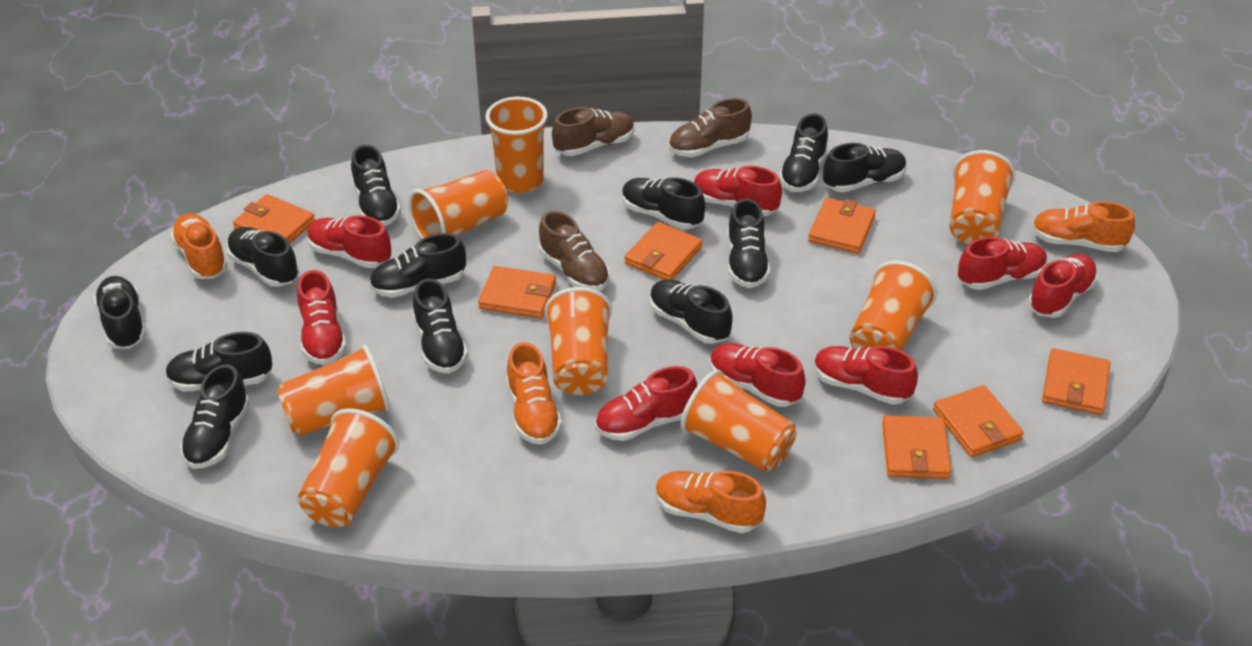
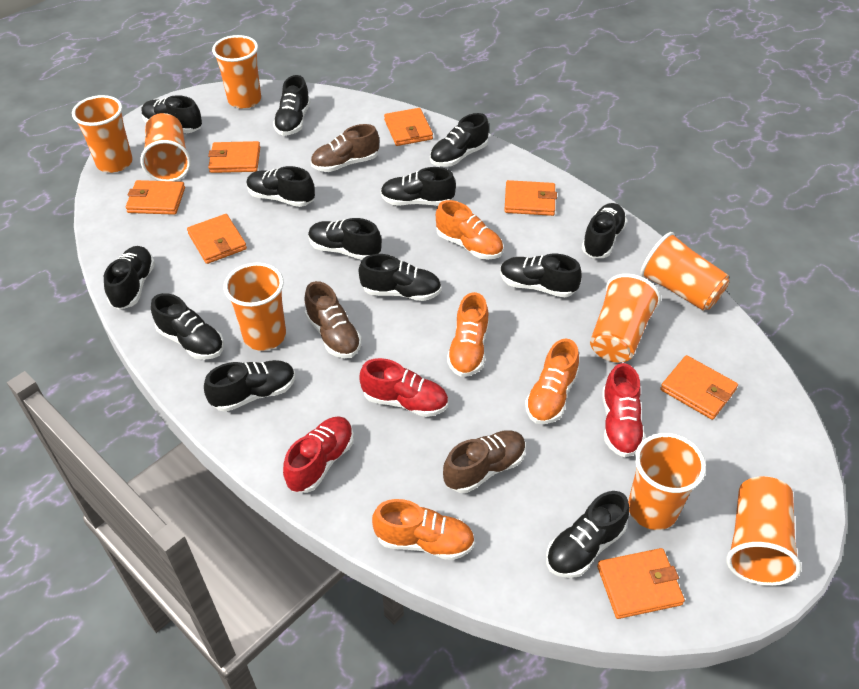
black shoe: [94,276,146,349] [165,332,273,392] [180,364,250,469] [227,227,299,287] [351,145,401,226] [369,233,466,298] [413,279,468,373] [622,177,705,230] [650,279,733,344] [727,198,770,288] [779,113,828,192] [823,143,907,192] = 12 -> [104,246,155,310] [142,95,202,133] [151,293,224,360] [204,360,295,412] [247,166,315,207] [273,75,311,136] [308,218,382,260] [359,254,441,301] [380,167,456,206] [430,113,489,167] [500,254,582,298] [546,491,630,578] [582,203,627,258] = 13
red shoe: [297,270,346,365] [307,215,391,268] [595,366,698,441] [694,166,782,216] [710,343,806,407] [814,346,918,405] [958,237,1047,290] [1028,254,1098,318] = 8 -> [283,416,354,493] [359,358,448,417] [602,363,645,457] = 3

